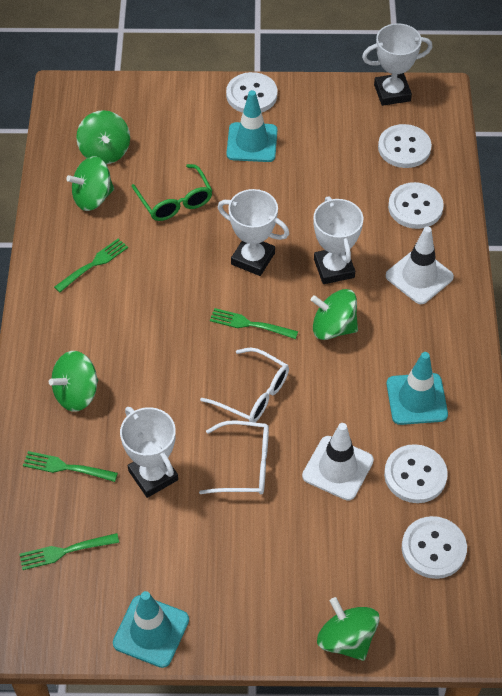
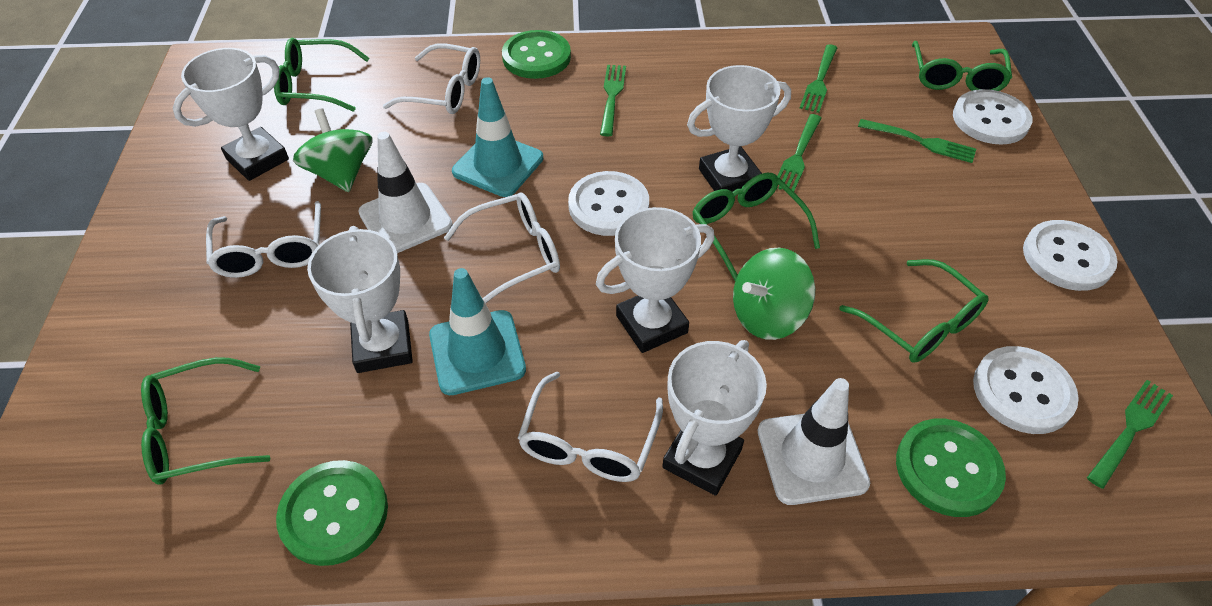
green button: none = 0 -> [276,460,388,566] [502,30,571,79] [896,419,1006,517] = 3
green fork: [20,533,119,570] [23,451,118,482] [54,239,128,293] [210,308,298,339] = 4 -> [600,65,626,136] [777,114,822,192] [800,44,837,113] [858,119,976,163] [1087,380,1173,489] = 5
green glasses: [131,164,213,221] = 1 -> [141,357,270,485] [274,38,369,112] [692,173,820,281] [839,259,988,362] [912,41,1012,91] = 5
green spinning top: [49,351,98,412] [66,156,114,211] [76,110,130,164] [311,289,358,340] [317,597,379,661] = 5 -> [293,108,373,192] [733,248,815,340] = 2
turquoise traffic cone: [113,591,189,668] [226,90,277,162] [386,352,448,425] = 3 -> [429,268,526,395] [452,77,543,197] = 2
white button: [226,72,278,113] [378,124,432,168] [384,444,448,503] [388,182,444,229] [402,516,467,579] = 5 -> [568,171,649,236] [953,89,1032,145] [973,346,1079,434] [1023,220,1117,291] = 4
white glasses: [199,421,269,494] [200,347,289,422] = 2 -> [206,201,321,278] [383,43,480,114] [444,193,560,303] [518,371,663,482] = 4
white trophy: [120,407,178,498] [218,189,289,276] [313,196,363,284] [362,23,432,106] = 4 -> [173,48,289,181] [307,226,413,373] [596,207,714,353] [662,340,767,496] [687,65,791,192] = 5

